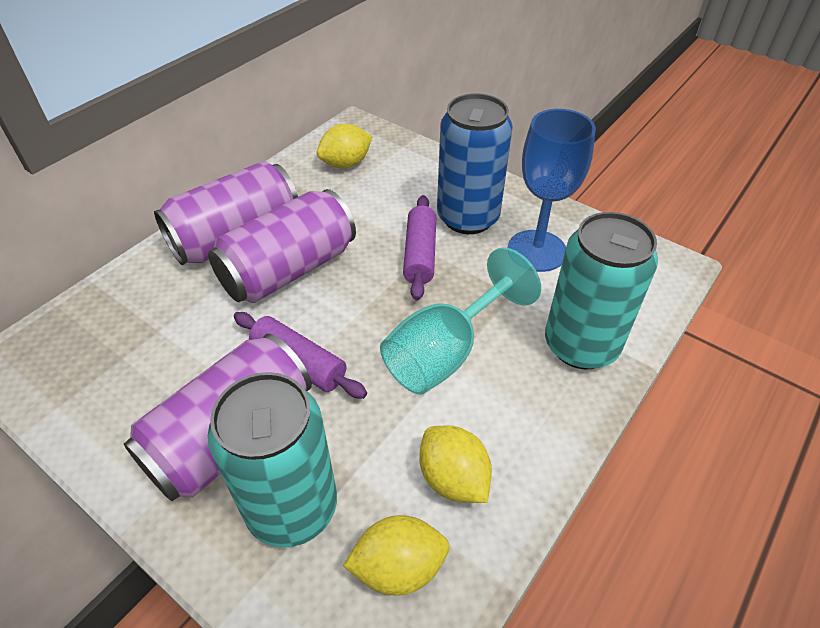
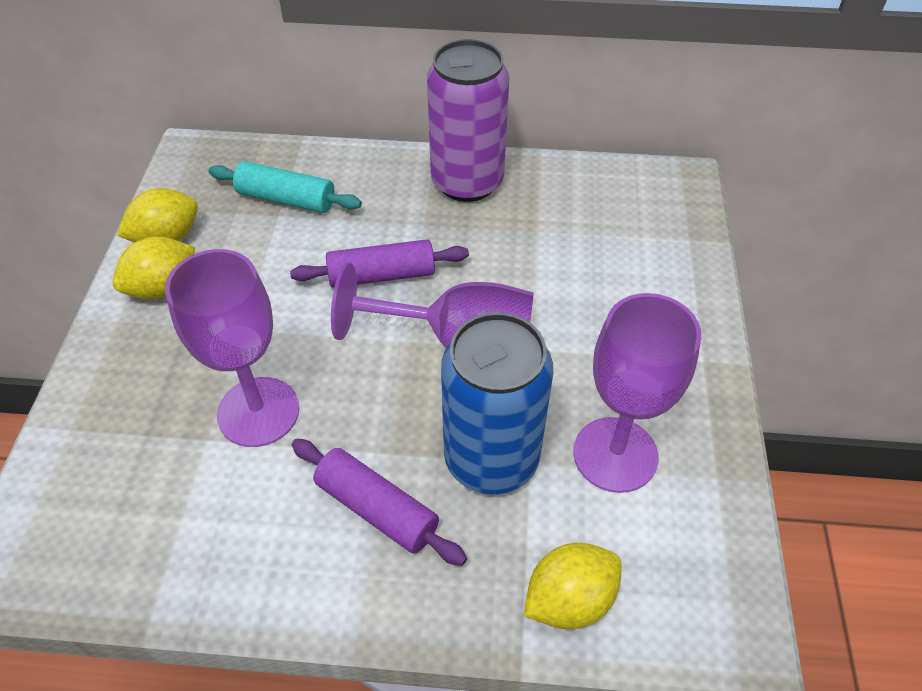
blue goblet: [508,109,596,272] = 1 -> none = 0
purple can: [124,334,312,501] [154,161,298,265] [208,189,356,303] = 3 -> [427,39,509,202] = 1
purple goblet: none = 0 -> [165,249,299,447] [331,263,533,348] [573,293,701,493] = 3
turquoise can: [208,372,337,548] [545,212,658,370] = 2 -> none = 0
turquoise goblet: [380,248,541,395] = 1 -> none = 0
turquoise rolling pin: none = 0 -> [208,161,362,213] = 1

